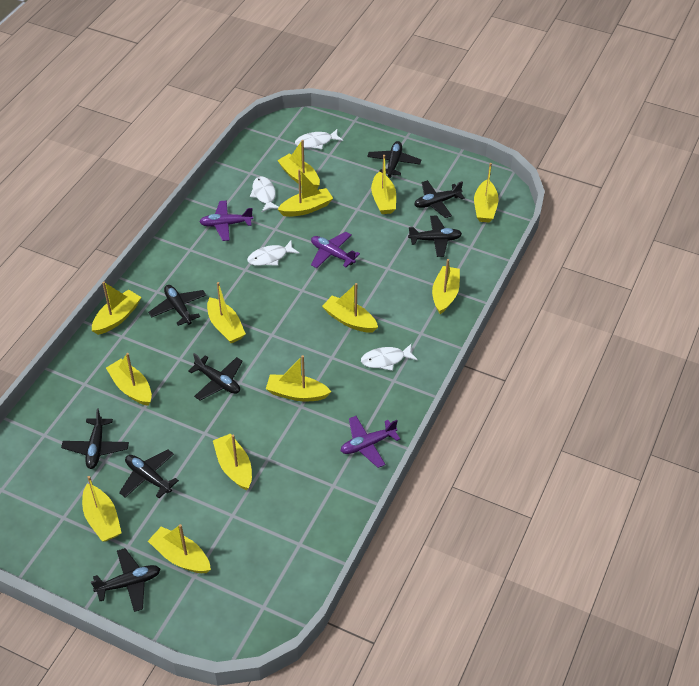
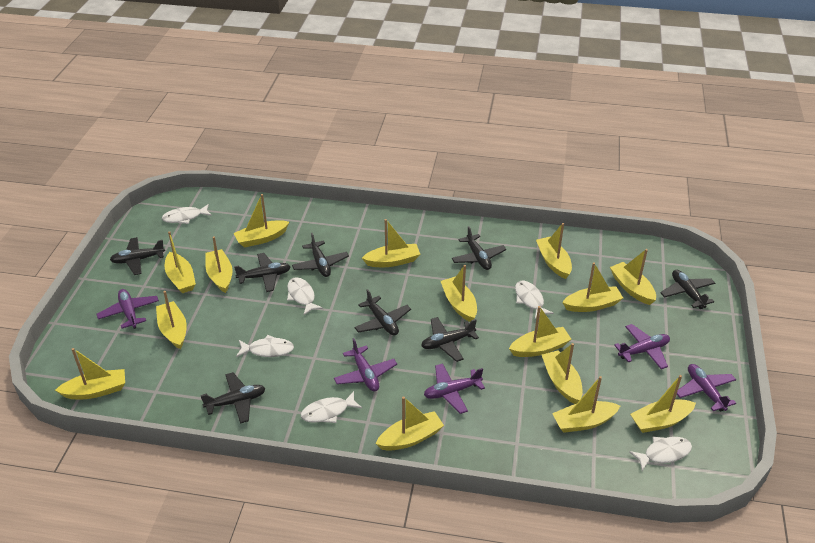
purple plane: [200,200,253,241] [311,232,360,268] [341,416,400,468] = 3 -> [96,289,159,329] [334,338,397,392] [424,363,485,414] [614,324,670,369] [677,364,736,411] = 5
white fish: [247,241,300,266] [250,177,279,212] [295,129,343,149] [361,343,418,371] = 4 -> [162,204,212,224] [236,335,294,357] [287,277,323,315] [301,391,362,423] [515,280,554,319] [629,437,692,471] = 6
yellow boat: [82,476,122,542] [92,282,141,335] [106,353,152,406] [148,524,211,573] [207,282,246,343] [213,434,252,490] [266,355,331,401] [277,140,320,188] [277,169,333,217] [322,283,378,333] [371,155,396,214] [432,259,460,314] [474,163,499,222] = 13 -> [55,348,125,399] [156,291,187,349] [165,231,196,293] [205,236,233,293] [233,194,289,248] [362,219,420,267] [376,397,444,451] [441,265,477,322] [509,306,572,357] [536,223,572,279] [542,343,583,404] [552,376,620,433] [562,262,623,312] [610,249,656,305] [630,375,696,433] = 15

